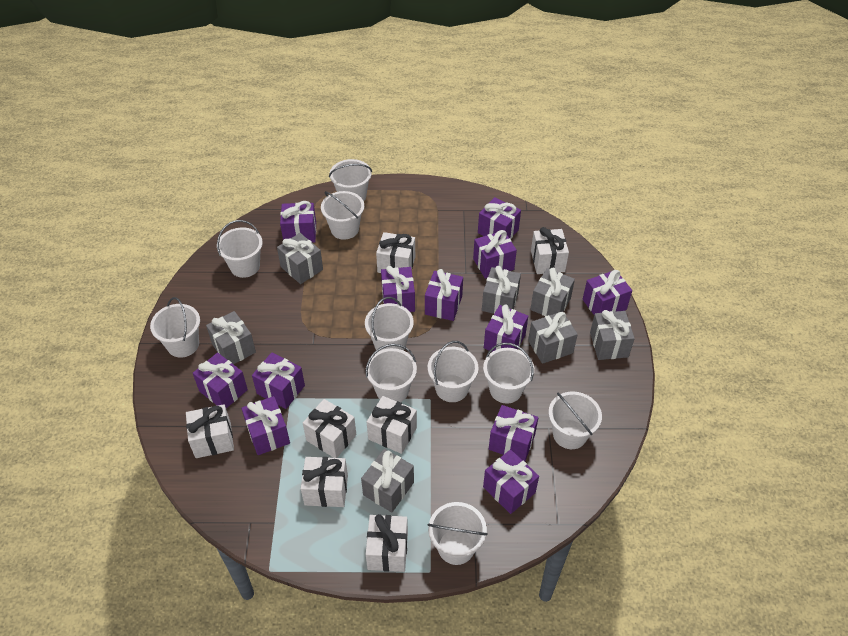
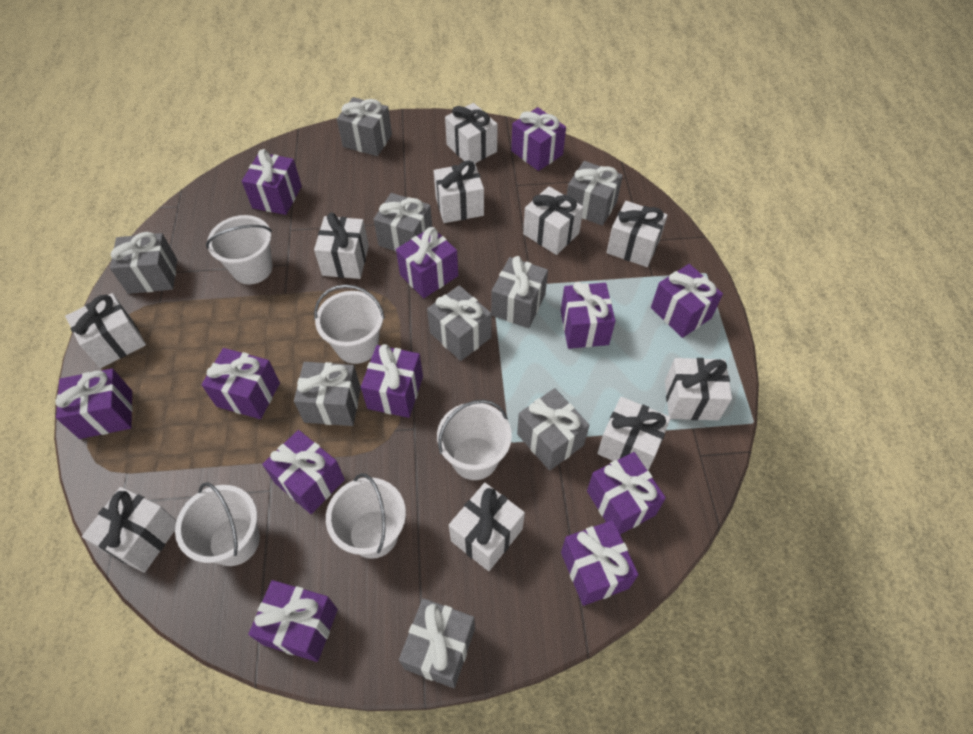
grey gift: [206,311,256,364] [277,233,323,284] [361,449,414,512] [482,266,521,314] [528,311,578,364] [530,268,575,316] [590,310,635,360] = 7 -> [110,232,177,294] [294,362,361,426] [337,97,392,156] [373,193,433,252] [399,598,475,688] [427,285,492,361] [491,256,548,328] [517,388,589,471] [567,161,623,226] = 9
white bucket: [150,297,200,358] [217,220,263,278] [321,191,364,240] [329,159,372,201] [365,297,414,351] [365,344,417,402] [428,341,479,402] [428,502,488,565] [483,342,534,403] [548,391,602,449] = 10 -> [175,482,260,566] [206,215,273,285] [314,284,385,364] [326,473,406,559] [437,400,512,480] = 5
white gift: [186,404,234,458] [301,457,348,507] [303,399,356,458] [366,514,408,572] [367,396,417,454] [376,232,415,273] [531,227,569,274] = 7 -> [65,293,146,368] [82,487,177,573] [314,213,369,279] [434,161,484,223] [445,103,498,163] [449,483,525,571] [523,186,584,255] [597,397,671,471] [607,201,668,267] [665,358,732,420] = 10

